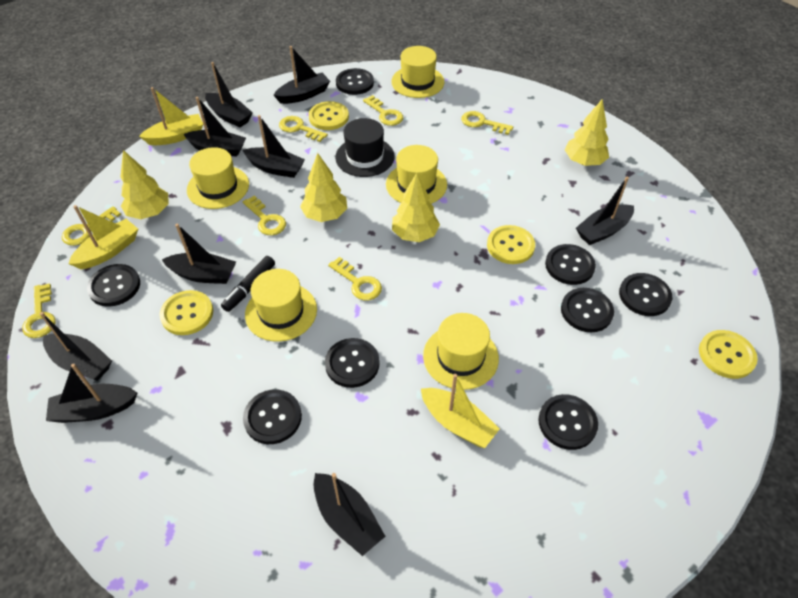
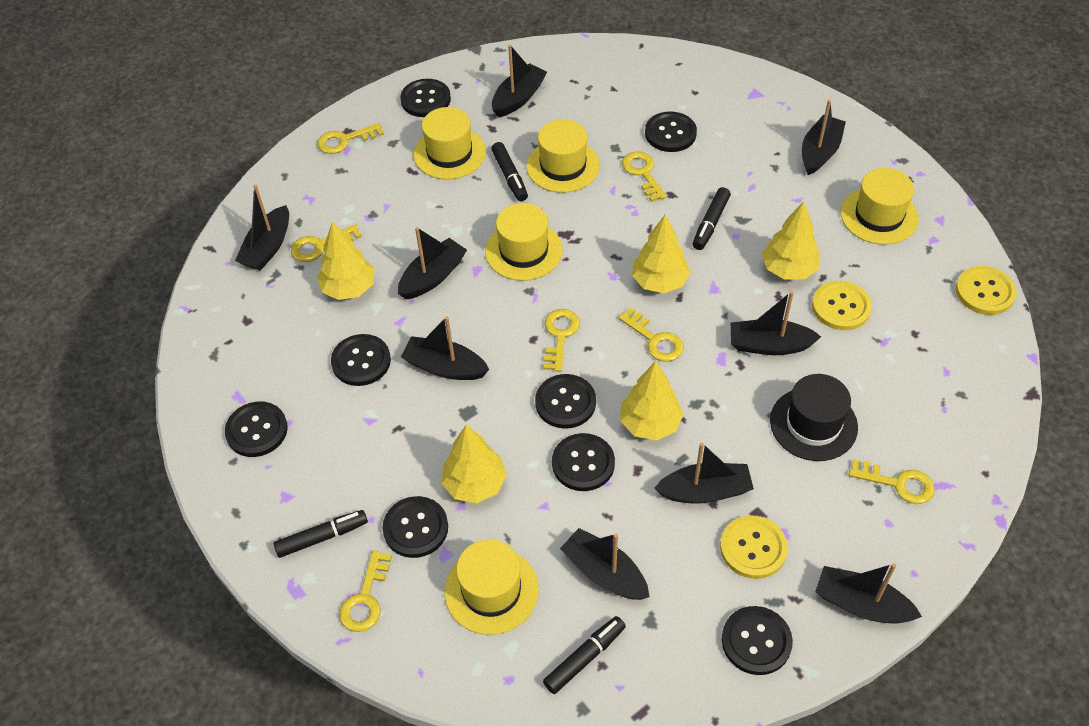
black marker: [221,256,275,312] = 1 -> [274,510,368,558] [491,142,528,201] [543,616,626,694] [693,187,731,250] = 4
yellow boat: [68,205,138,269] [139,87,203,145] [421,374,500,448] = 3 -> none = 0
yellow button: [159,290,213,335] [309,101,349,130] [487,225,535,264] [699,330,758,379] = 4 -> [720,515,788,579] [812,281,872,330] [956,266,1017,315] = 3
yellow tree: [121,150,169,219] [300,153,347,222] [392,173,440,242] [565,99,609,166] = 4 -> [317,222,375,300] [441,425,507,503] [620,361,684,440] [632,215,691,293] [762,201,820,280] = 5

